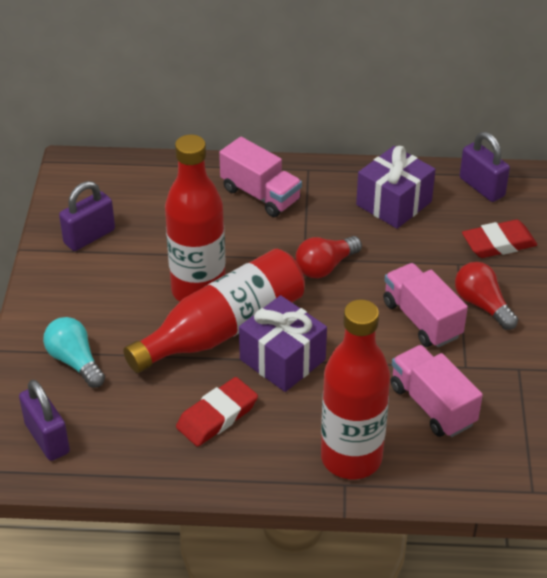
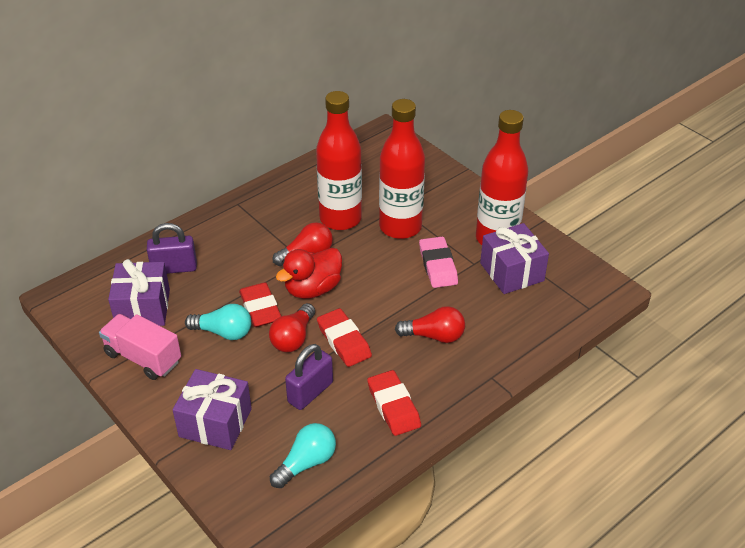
pink eraser: none = 0 -> [419,237,458,288] = 1
pink truck: [219,137,302,217] [383,263,468,347] [391,345,483,437] = 3 -> [99,314,181,380] = 1
purple gift: [239,295,327,392] [356,146,436,229] = 2 -> [108,259,170,326] [173,369,252,450] [480,223,549,294] = 3
purple padlock: [19,380,70,461] [59,181,115,251] [460,132,510,202] = 3 -> [147,223,197,274] [285,344,333,410] = 2
red duck: none = 0 -> [276,248,342,299] = 1
red eraser: [176,377,258,447] [462,220,537,258] = 2 -> [239,282,281,327] [317,308,372,367] [367,370,421,436] = 3
red light bulb: [296,236,362,278] [455,262,518,330] = 2 -> [269,303,315,352] [272,222,333,266] [395,306,465,343] = 3
turquoise light bulb: [43,317,105,388] = 1 -> [185,304,251,340] [270,423,336,488] = 2

